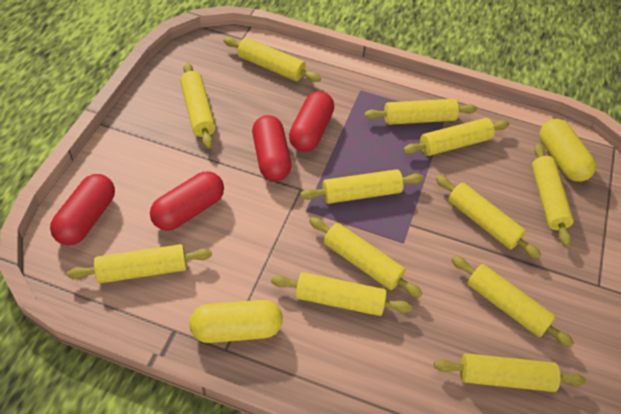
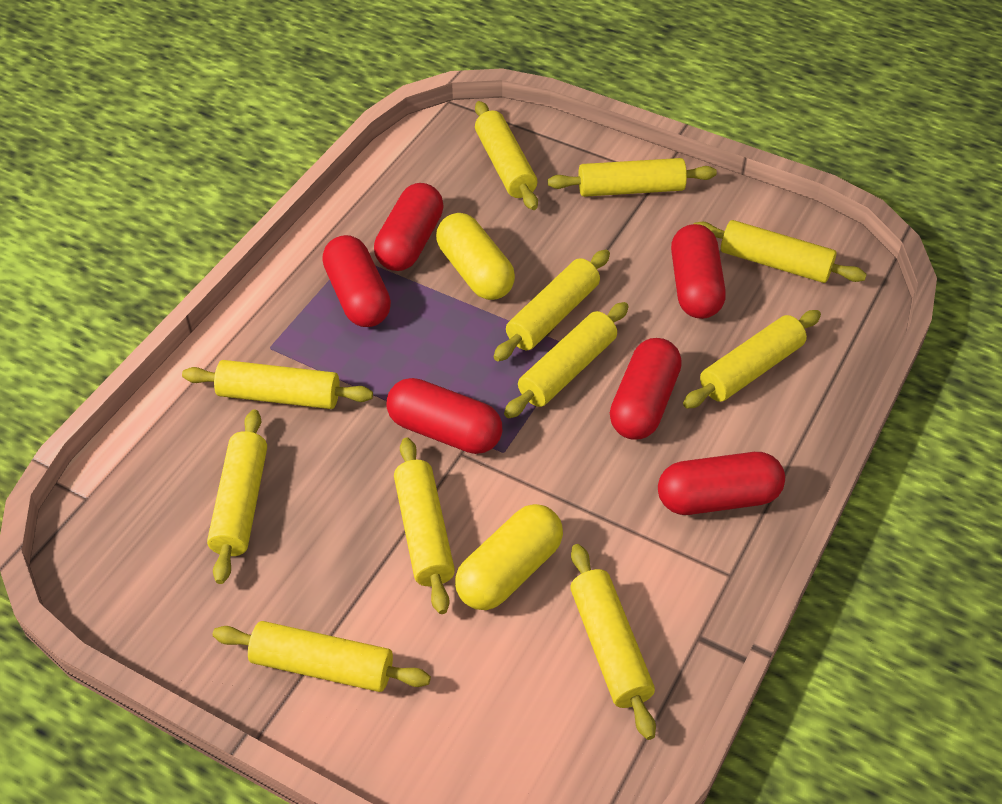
red capsule: [50,174,115,245] [150,171,224,231] [252,115,292,181] [289,91,334,152] = 4 -> [322,235,391,327] [374,183,444,271] [387,378,502,454] [610,338,682,440] [658,452,785,515] [671,224,726,319] = 6
yellow rolling pin: [67,244,212,283] [180,62,216,148] [223,37,321,82] [271,272,412,316] [300,169,424,204] [309,217,423,298] [364,99,477,125] [403,118,509,156] [434,353,586,392] [436,175,541,259] [452,256,574,347] [532,143,574,247] = 12 -> [182,360,373,409] [207,409,267,584] [213,621,431,692] [394,438,455,614] [475,101,538,210] [494,250,610,361] [504,302,629,418] [548,158,717,197] [570,544,656,740] [683,310,821,409] [694,220,867,283] = 11

